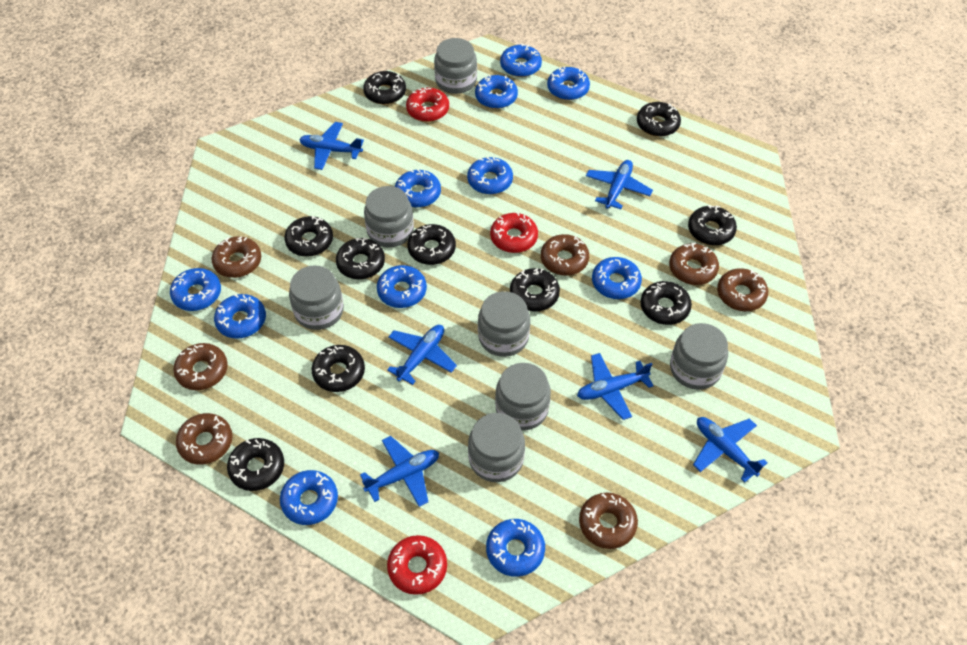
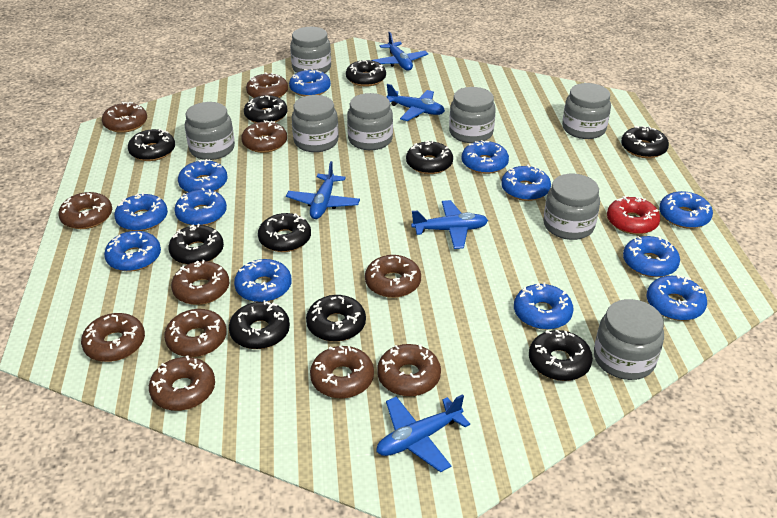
blue donut: [170,268,221,311] [214,294,266,339] [280,470,338,525] [377,265,427,308] [395,169,441,208] [467,157,513,194] [475,75,518,109] [486,519,545,577] [500,44,542,77] [547,66,590,100] [592,257,642,299] = 11 -> [104,231,161,272] [114,192,168,231] [174,188,227,226] [178,159,227,192] [234,259,292,302] [289,69,331,96] [462,140,509,174] [501,165,551,201] [514,282,573,330] [623,236,680,277] [646,274,707,321] [659,191,713,229] = 12
blue plane: [299,122,364,170] [360,436,439,507] [387,325,457,385] [577,353,654,420] [586,160,653,209] [693,417,768,482] = 6 -> [286,161,360,219] [372,32,428,71] [376,394,470,472] [386,84,445,121] [411,200,488,249] = 5
brown donut: [173,343,228,390] [176,413,233,465] [212,236,261,278] [541,234,589,275] [579,493,638,549] [669,243,719,285] [717,268,768,311] = 7 -> [58,192,112,229] [81,313,145,362] [102,102,147,133] [149,356,215,411] [164,309,227,357] [171,260,229,305] [241,120,287,153] [246,72,288,98] [310,345,374,398] [365,255,421,298] [377,344,441,396] = 11
grey jar: [289,265,344,330] [364,186,414,247] [434,38,477,94] [468,413,525,482] [478,291,530,357] [495,363,551,430] [670,323,728,390] = 7 -> [185,102,235,160] [290,27,331,73] [292,95,339,152] [347,93,393,150] [449,87,496,143] [543,174,600,240] [562,83,611,139] [594,299,664,380] = 8
red donut: [387,535,447,595] [406,87,449,122] [490,212,538,253] = 3 -> [607,196,660,235] = 1

